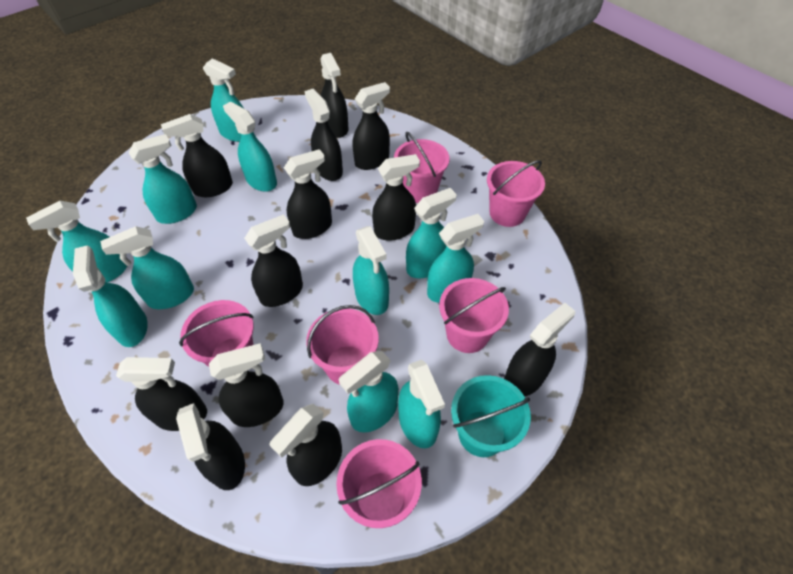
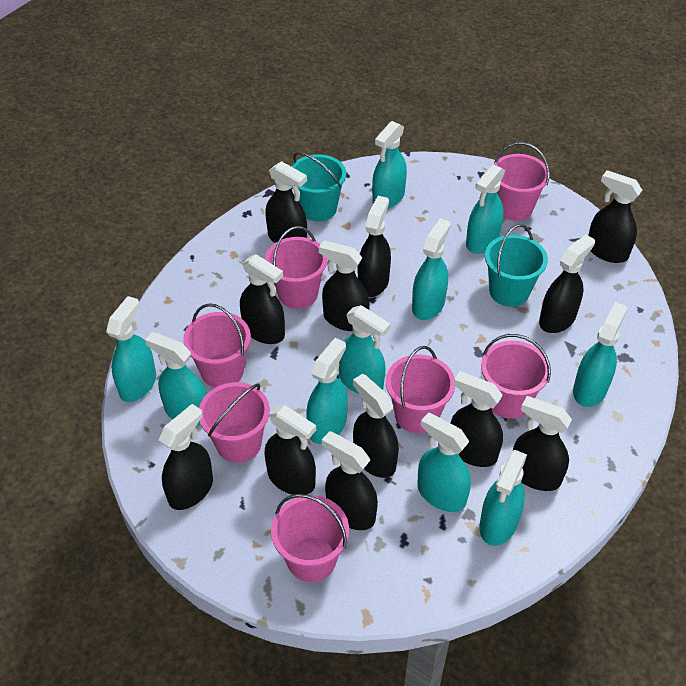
pink bucket: [179,300,254,367] [306,305,379,385] [336,439,422,528] [394,132,450,203] [439,278,509,353] [487,160,545,227] = 6 -> [183,303,251,388] [199,382,270,463] [265,226,328,309] [271,494,349,582] [386,346,455,433] [481,334,551,419] [494,142,550,221] = 7
turquoise bucket: [451,375,531,457] = 1 -> [291,152,346,221] [485,224,548,307] = 2
turquoise spray bottle: [26,201,127,282] [73,245,148,347] [100,226,194,309] [129,134,197,224] [203,58,243,142] [223,101,277,192] [339,351,399,433] [353,226,389,315] [398,360,445,448] [406,188,457,278] [427,214,484,303] = 11 -> [106,296,156,402] [145,332,207,426] [306,338,348,444] [339,305,390,394] [372,121,407,209] [412,218,451,320] [417,412,471,512] [466,164,505,254] [479,450,527,546] [573,302,627,407] = 10

